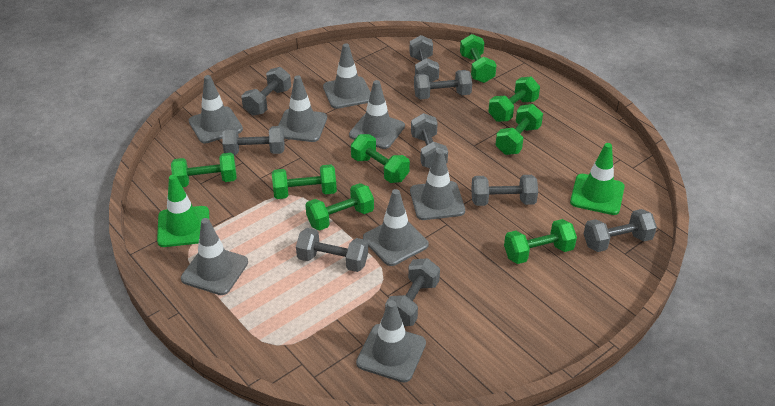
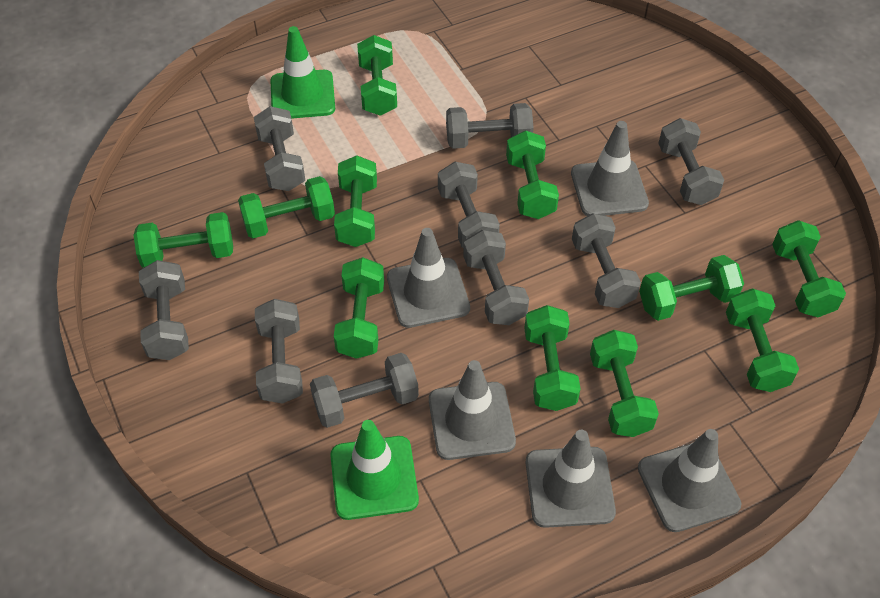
green dumbbell: [171,153,237,187] [272,164,337,199] [305,183,374,231] [351,134,410,183] [460,34,497,83] [488,77,540,122] [495,104,543,155] [504,219,577,264] = 8 -> [134,212,233,268] [238,176,335,238] [334,155,377,247] [334,257,384,359] [357,35,397,116] [506,130,559,219] [524,305,581,411] [590,330,659,437] [639,255,744,321] [726,288,799,392] [772,220,846,317] = 11
grey traffic cone: [181,218,248,295] [189,75,243,144] [278,75,327,142] [323,43,371,109] [349,80,405,149] [356,300,426,383] [363,189,429,266] [410,149,465,220] = 8 -> [387,228,470,328] [429,360,516,460] [526,430,616,528] [571,121,649,216] [638,429,742,532] = 5

